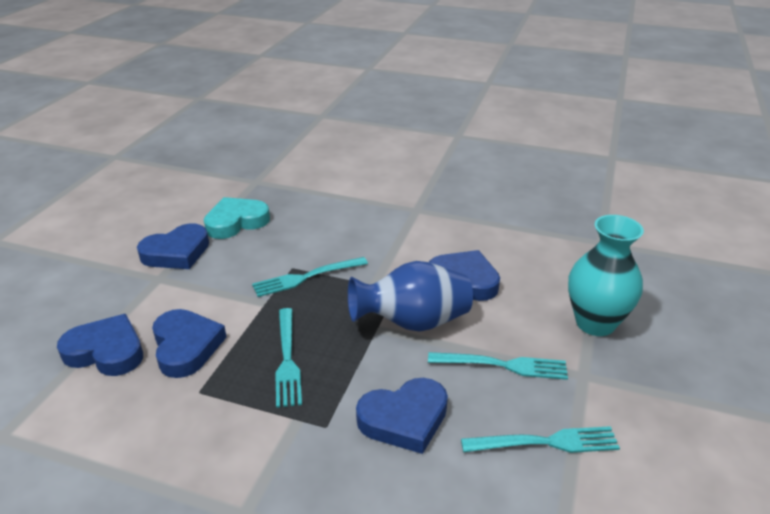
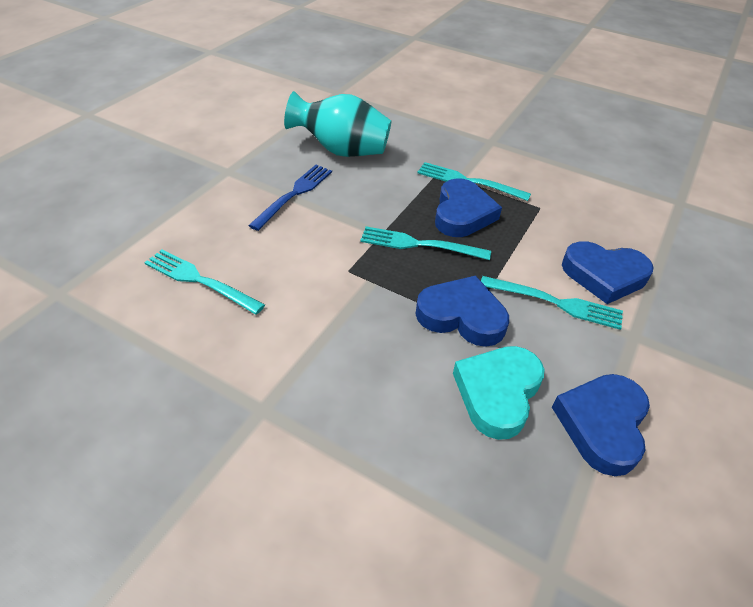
blue fork: none = 0 -> [248,165,332,231] = 1
blue heart: [57,314,143,376] [137,223,209,269] [152,309,227,378] [356,378,448,454] [429,250,500,301] = 5 -> [415,276,509,347] [435,178,502,237] [552,374,650,476] [562,241,654,304] = 4
blue vase: [348,261,473,332] = 1 -> none = 0

